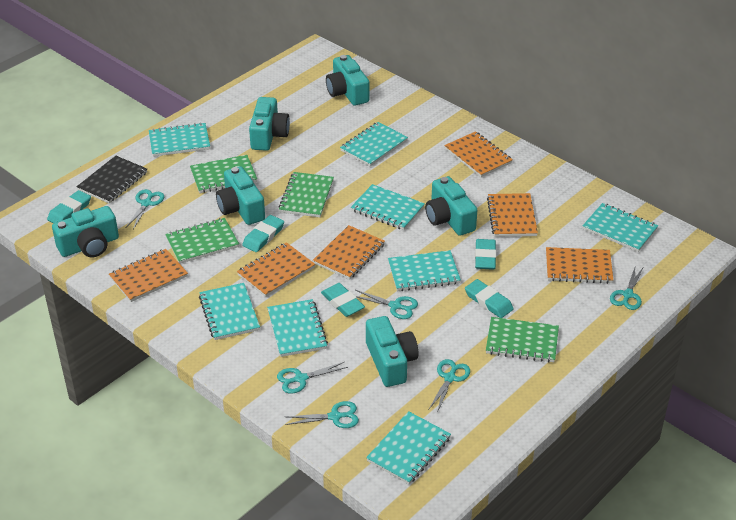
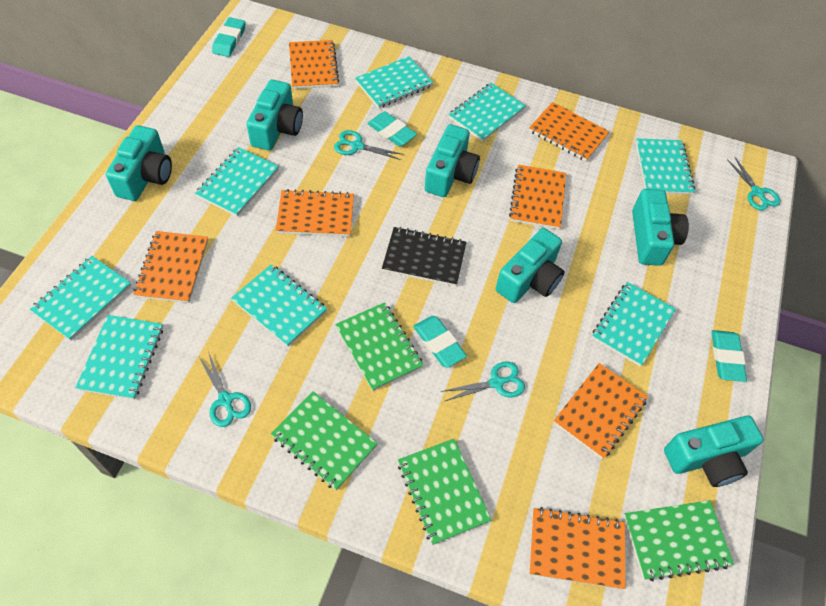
orange notebook: [109,249,188,302] [237,242,315,297] [313,225,385,280] [444,131,513,177] [487,193,538,237] [546,247,613,284] = 6 -> [133,231,208,303] [276,189,354,237] [289,40,339,89] [509,165,566,229] [529,102,609,161] [529,507,625,589] [553,363,648,459] = 7
turquoise eraser: [47,190,91,223] [242,215,284,252] [321,283,365,317] [465,279,514,318] [475,239,496,270] = 5 -> [212,17,246,57] [367,111,417,147] [413,316,467,368] [711,330,747,382] = 4
turquoise scissors: [126,189,164,230] [277,362,348,394] [285,401,359,428] [356,290,418,319] [429,359,470,413] [610,265,643,310] = 6 -> [199,351,251,427] [334,130,404,160] [441,361,525,401] [727,156,781,210] = 4

